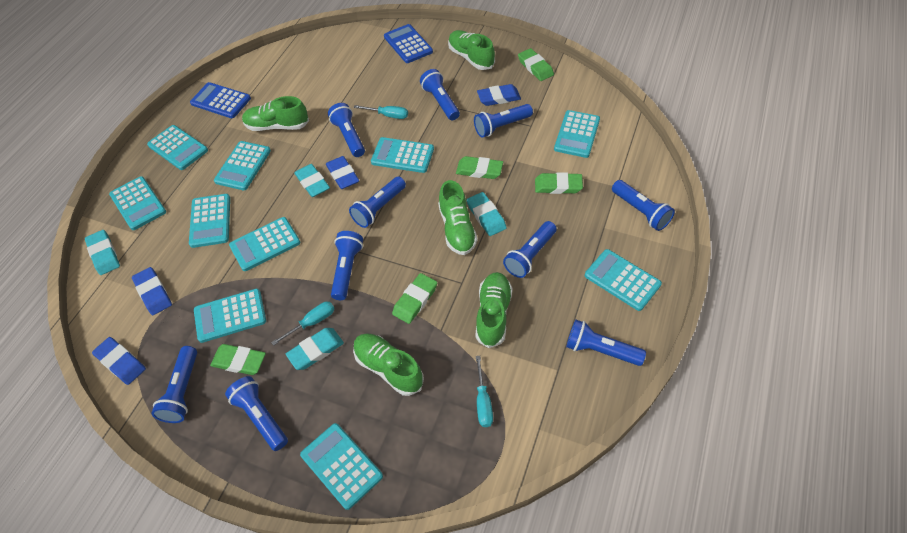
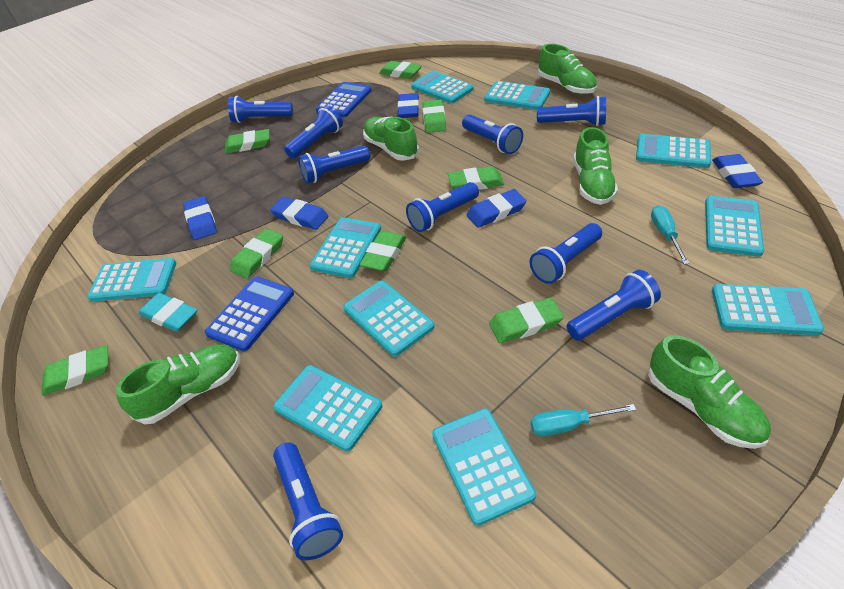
blue eraser: [92,337,146,385] [132,267,172,315] [326,156,359,189] [477,84,521,106] = 4 -> [183,196,217,240] [270,197,328,230] [398,93,419,118] [466,189,527,228] [712,154,763,188] = 5
blue flashlight: [152,346,197,423] [225,376,288,451] [328,103,365,157] [331,231,363,300] [349,177,406,228] [420,69,460,120] [474,104,533,138] [503,221,557,278] [566,320,646,366] [612,180,675,231] = 10 -> [228,96,293,123] [273,443,343,560] [284,105,343,159] [298,146,370,184] [406,182,479,232] [462,114,523,154] [530,223,602,284] [537,96,606,126] [567,270,661,341] = 9
green eraser: [210,344,266,375] [392,273,437,324] [456,156,503,179] [518,48,554,81] [535,172,583,194] = 5 -> [42,345,108,396] [224,129,269,154] [230,229,283,279] [359,231,406,272] [379,61,422,79] [423,100,446,133] [448,166,504,190] [489,297,564,343] = 8
turquoise eraser: [85,230,120,275] [286,328,344,370] [294,164,330,197] [467,192,507,236] = 4 -> [138,293,197,332] = 1
turquoise screwdriver: [271,302,334,346] [354,105,408,119] [476,356,493,427] = 3 -> [531,404,636,436] [651,205,690,264] = 2

